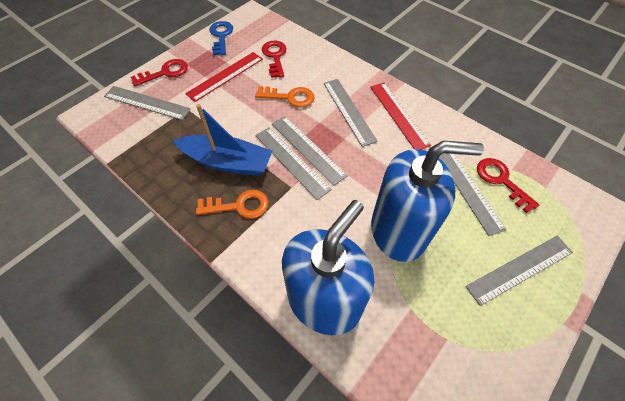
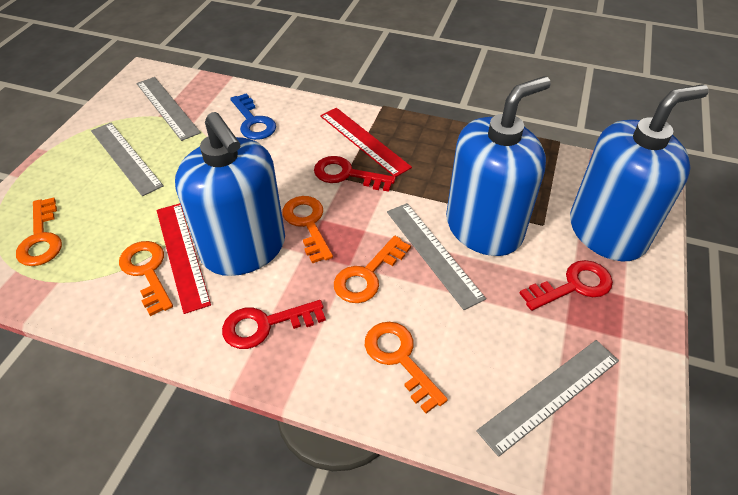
blue boat: [173,104,272,176] = 1 -> none = 0
blue soap dispenser: [282,200,374,335] [371,141,484,262] = 2 -> [175,112,285,276] [446,76,551,256] [570,84,709,262] = 3
grey ruler: [104,86,191,120] [255,127,332,200] [272,116,348,186] [324,79,378,147] [439,153,507,236] [466,236,573,306] = 6 -> [91,122,164,196] [137,77,201,141] [387,203,486,310] [476,340,619,457] = 4
orange key: [196,190,269,219] [255,87,314,108] = 2 -> [16,198,62,266] [119,241,173,316] [282,196,333,263] [334,236,411,303] [365,322,448,413] = 5

